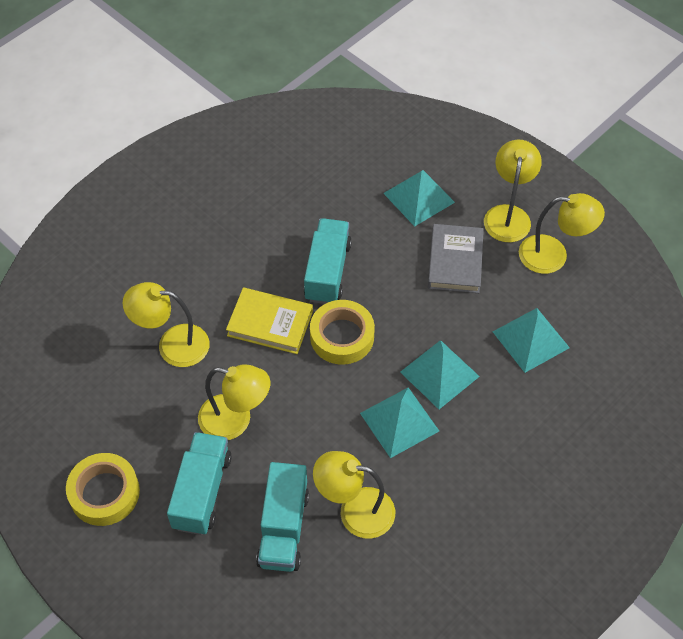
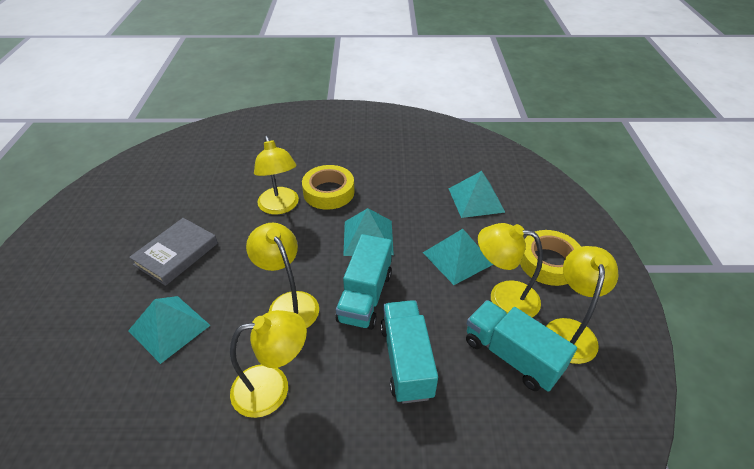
yellow book: [226,287,313,354] = 1 -> none = 0

